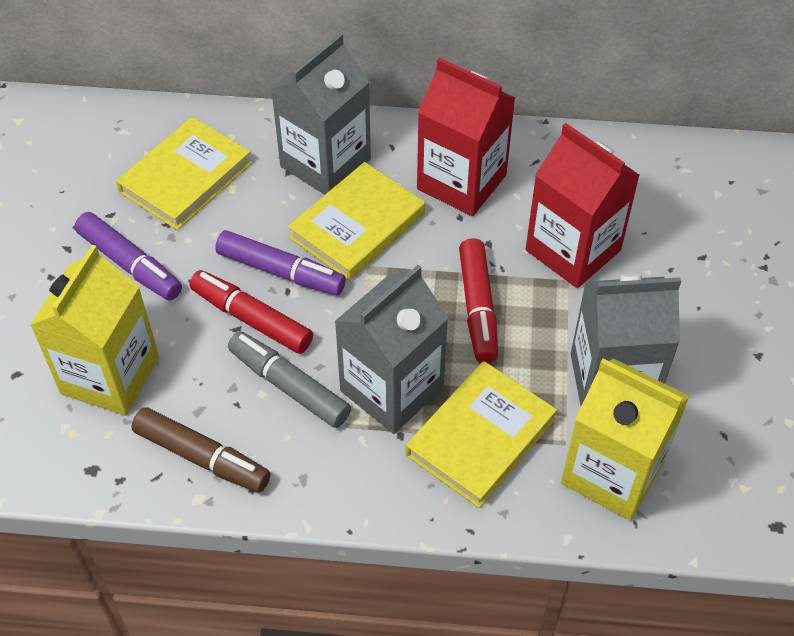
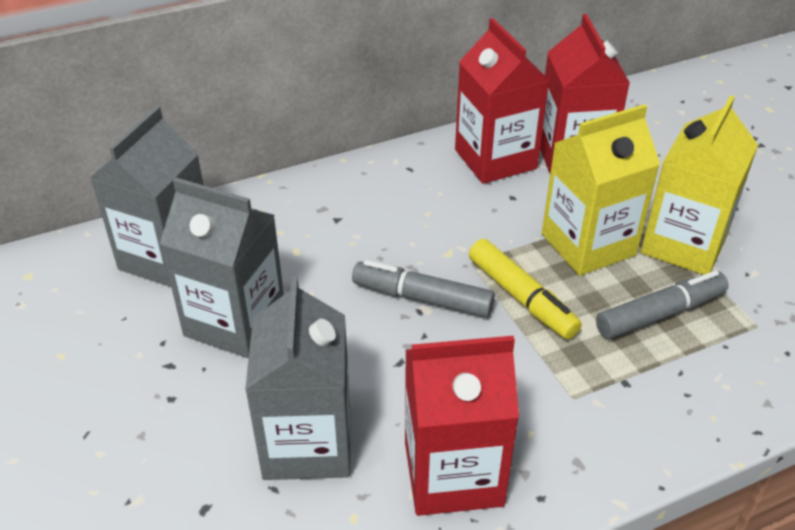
brown marker: [131,407,271,493] = 1 -> none = 0
grey marker: [228,331,351,428] = 1 -> [352,260,495,318] [596,270,729,339] = 2
purple marker: [75,212,182,301] [215,230,346,295] = 2 -> none = 0
red carton: [417,58,515,216] [526,123,640,288] = 2 -> [405,336,519,516] [455,18,550,184] [540,14,630,173] = 3
red marker: [190,270,313,354] [459,238,498,363] = 2 -> none = 0
yellow book: [116,117,252,230] [288,162,425,281] [406,361,557,508] = 3 -> none = 0
yellow marker: none = 0 -> [469,239,582,339] = 1

